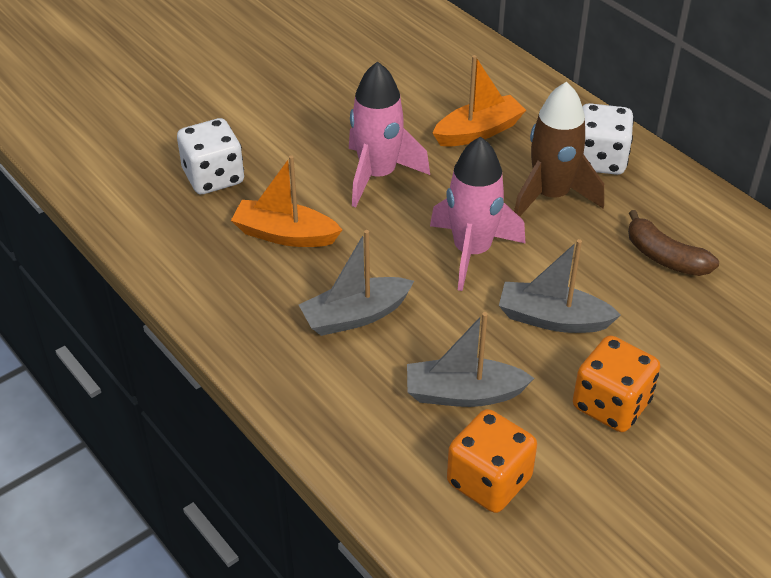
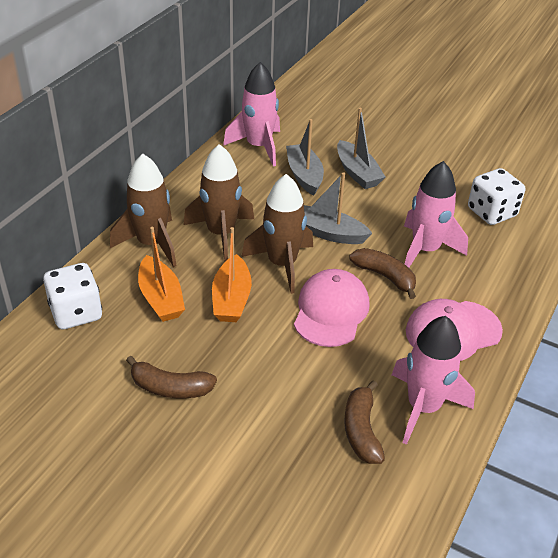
brown banana: [628,210,719,276] = 1 -> [126,356,217,398] [344,380,385,464] [349,248,416,299] = 3
brown rocket: [514,82,604,217] = 1 -> [110,154,177,267] [184,144,254,261] [242,174,313,294] = 3
orange dice: [447,409,537,513] [573,336,660,432] = 2 -> none = 0
pink cap: none = 0 -> [294,269,370,347] [406,299,503,361] = 2
pink rocket: [349,61,430,207] [430,136,526,291] = 2 -> [223,62,280,167] [392,316,475,445] [404,161,468,268] = 3

